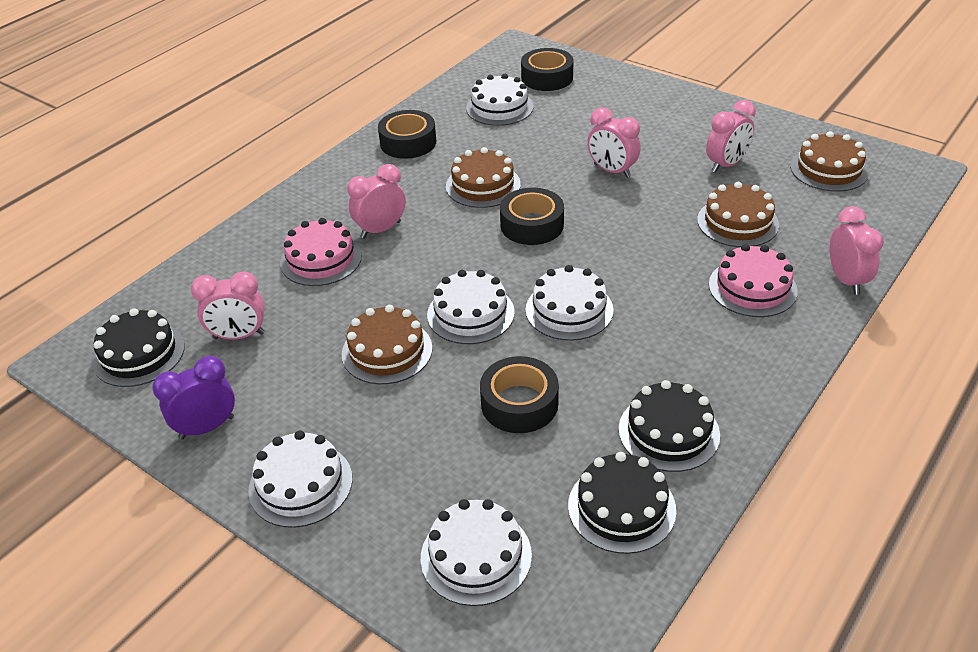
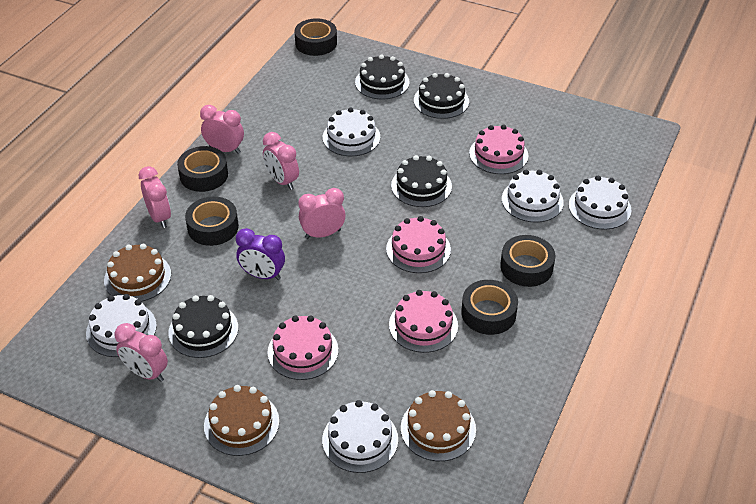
black cake: [92,308,185,387] [568,452,676,554] [619,380,720,472] = 3 -> [168,295,238,358] [355,54,409,99] [391,155,452,207] [414,73,469,119] = 4
black tape: [378,110,436,159] [480,356,559,433] [500,188,564,245] [521,48,574,91] = 4 -> [177,146,228,192] [185,197,239,246] [294,18,337,56] [461,280,518,335] [500,235,555,287] = 5
brown cake: [342,305,432,384] [446,147,521,208] [697,182,779,247] [790,131,869,192] = 4 -> [104,244,171,302] [204,385,279,456] [401,390,476,461] = 3
pink cake: [280,218,362,286] [709,244,798,317] = 2 -> [268,315,338,380] [386,216,451,273] [389,290,458,353] [469,125,528,174] = 4

